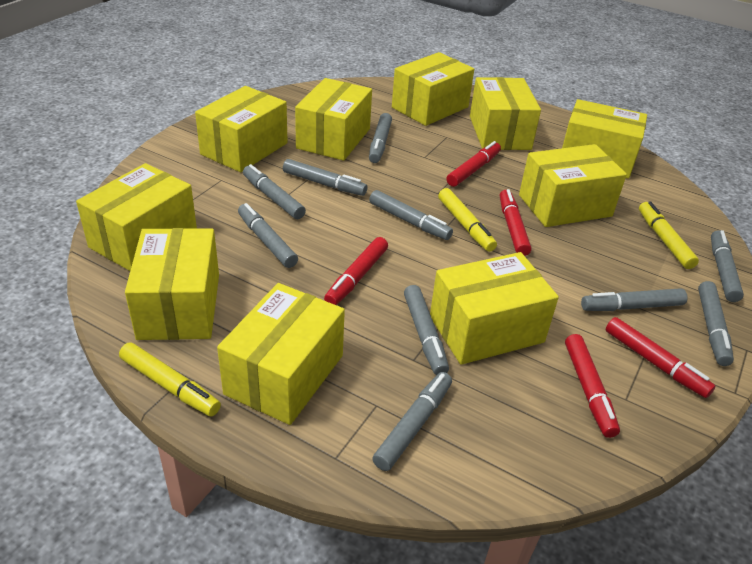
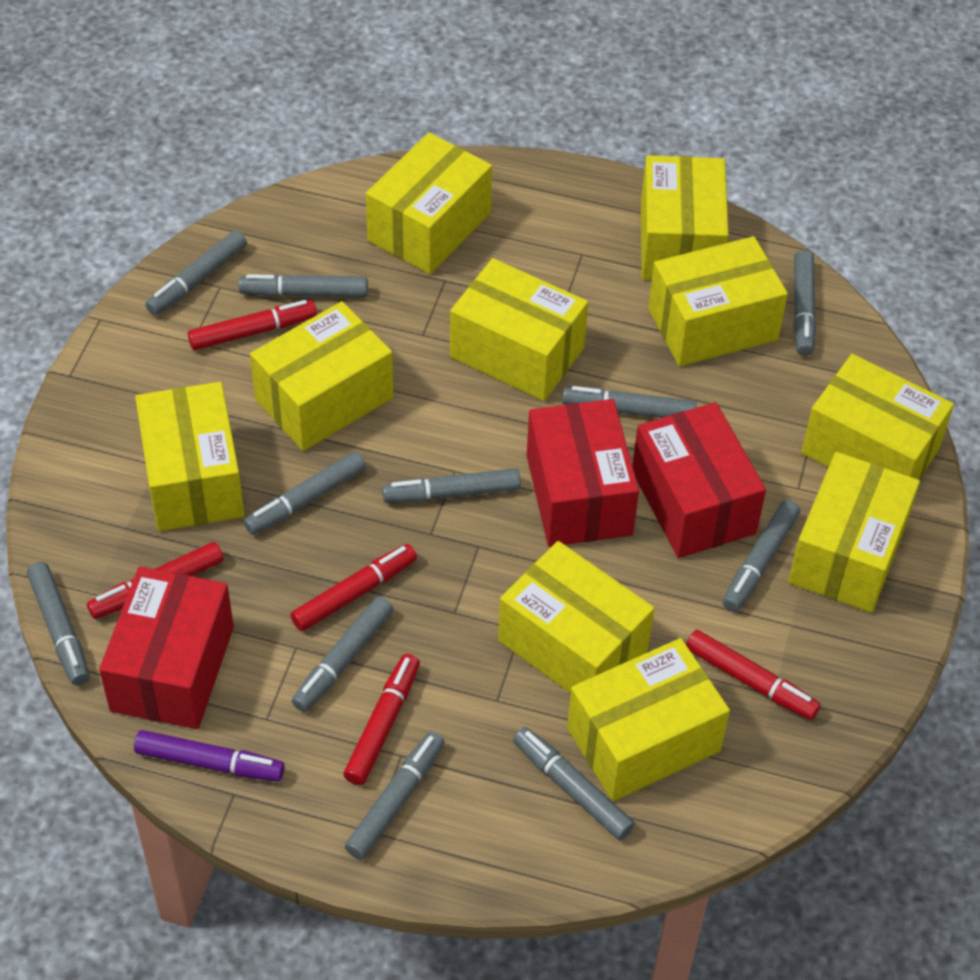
grey marker: [238,203,298,268] [243,164,306,219] [283,159,367,196] [369,113,392,163] [369,190,453,240] [372,372,452,471] [404,285,449,375] [581,288,688,311] [698,281,734,366] [711,230,744,302] = 10 -> [27,562,90,685] [145,230,247,316] [238,274,368,297] [244,451,366,535] [292,596,393,712] [345,731,445,860] [382,468,521,503] [513,727,635,840] [562,386,697,418] [723,500,800,612] [793,250,816,356] = 11
purple marker: none = 0 -> [134,730,285,782] = 1
red box: none = 0 -> [99,566,234,729] [527,399,639,547] [632,402,766,558] = 3
yellow marker: [119,342,221,417] [438,188,497,252] [639,201,699,269] = 3 -> none = 0

